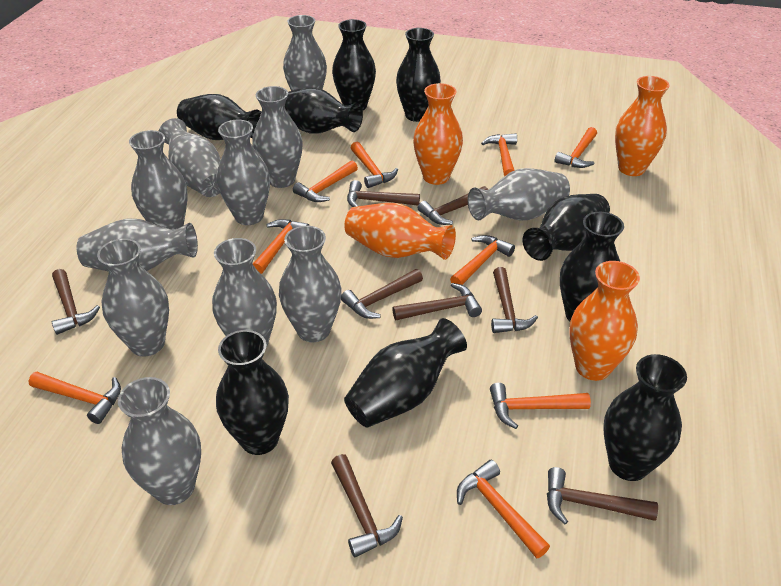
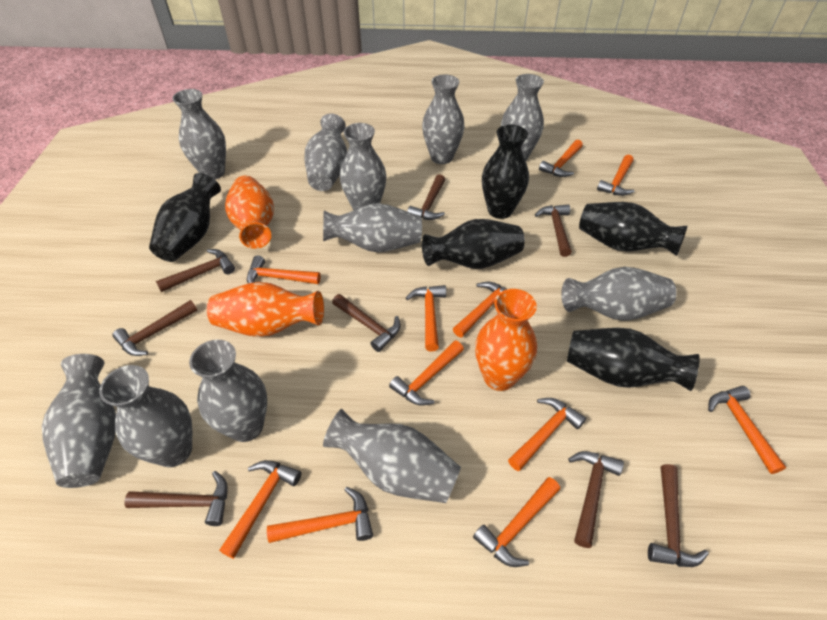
black vase: [177,94,261,140] [216,330,289,455] [285,88,363,134] [332,19,376,110] [344,318,467,428] [396,28,441,122] [523,194,610,261] [560,212,624,322] [603,354,687,481] = 9 -> [149,173,221,262] [422,219,525,269] [482,125,529,219] [567,328,700,391] [579,202,687,256] = 5
orange hammer: [29,372,121,424] [253,219,309,274] [293,161,358,202] [351,142,398,188] [450,235,515,285] [457,460,550,559] [481,133,517,176] [490,383,591,429] [555,127,597,168] = 9 -> [219,460,301,559] [247,256,321,284] [267,487,373,543] [389,340,464,406] [406,285,446,351] [453,282,507,338] [473,477,560,567] [508,398,586,471] [539,140,583,177] [597,155,634,196] [708,386,786,474] = 11
orange vase: [345,203,456,260] [413,83,463,185] [569,261,640,381] [615,76,670,176] = 4 -> [207,282,324,337] [225,176,274,249] [475,289,537,391] = 3

